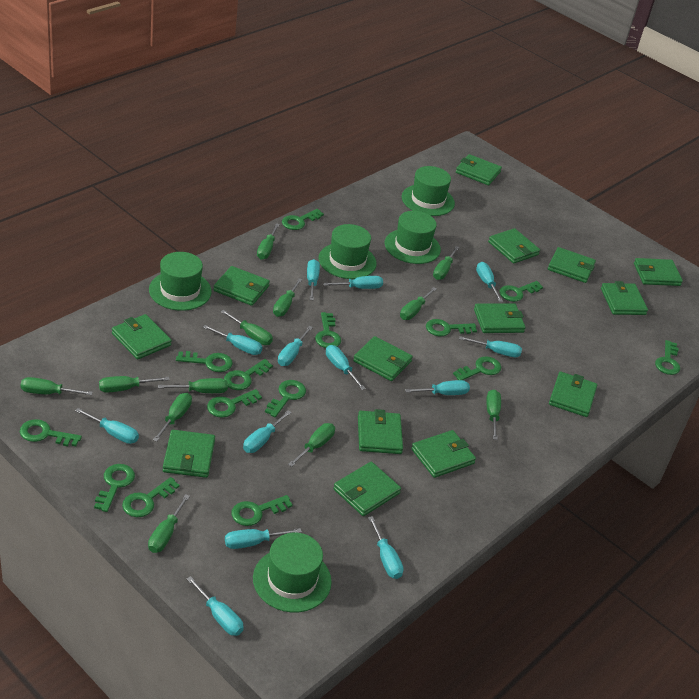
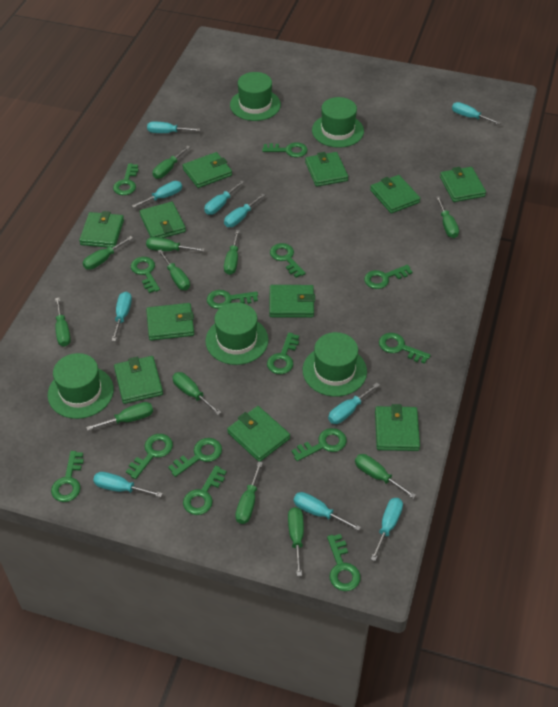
green wallet: [112,314,172,360] [163,430,215,478] [213,266,270,306] [333,462,401,516] [353,336,413,381] [358,409,403,454] [411,430,476,478] [456,154,502,185] [474,303,526,333] [488,228,540,264] [548,247,596,283] [549,372,597,417] [601,281,648,315] [634,258,683,286] = 14 -> [79,211,124,248] [114,356,163,404] [140,202,186,238] [146,303,194,341] [183,152,232,188] [227,406,290,462] [269,285,315,317] [305,152,348,187] [370,175,420,214] [375,404,420,451] [440,167,486,202] = 11
turquoise screwdriver: [75,408,139,444] [187,576,244,636] [203,325,263,355] [225,528,302,549] [243,410,292,453] [278,326,313,366] [307,259,320,300] [323,276,383,289] [326,345,366,390] [368,516,404,579] [405,380,470,395] [459,336,522,357] [476,262,503,302] = 13 -> [93,472,163,497] [112,292,132,341] [132,181,182,208] [147,121,200,133] [204,181,244,215] [224,193,265,227] [294,492,361,531] [328,383,380,424] [371,498,403,561] [452,102,501,125] = 10

